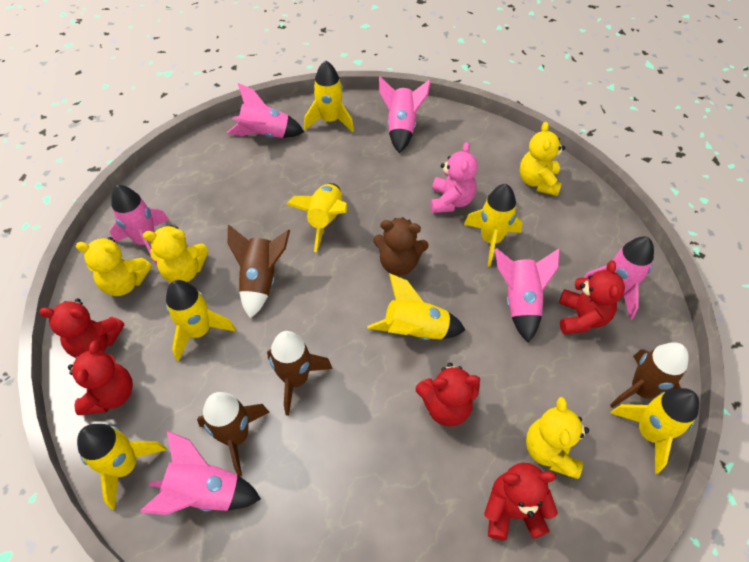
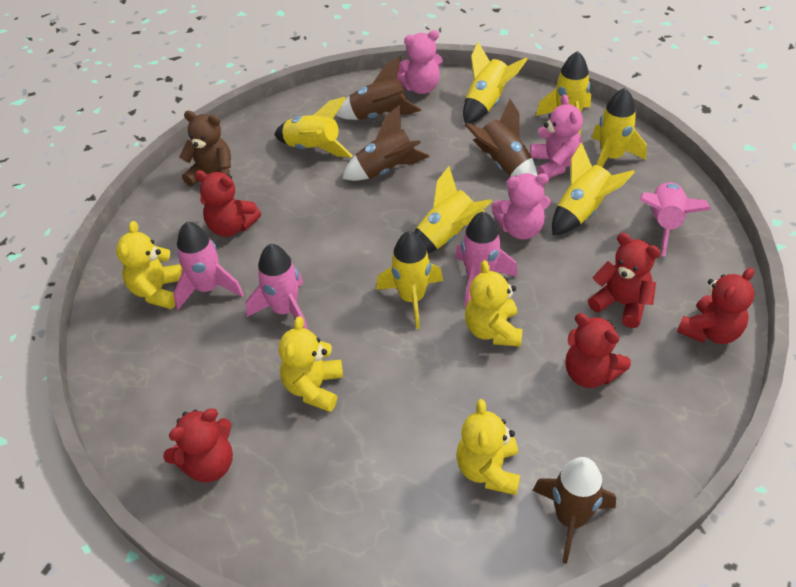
pink rocket: [110,185,169,265] [140,431,261,515] [227,83,304,138] [379,77,431,153] [495,248,560,342] [584,236,654,320] = 6 -> [173,222,244,310] [246,244,308,330] [455,211,518,307] [640,182,711,257] = 4
pink teddy bear: [431,142,478,213] = 1 -> [397,30,443,94] [492,173,551,240] [530,94,583,178] = 3

